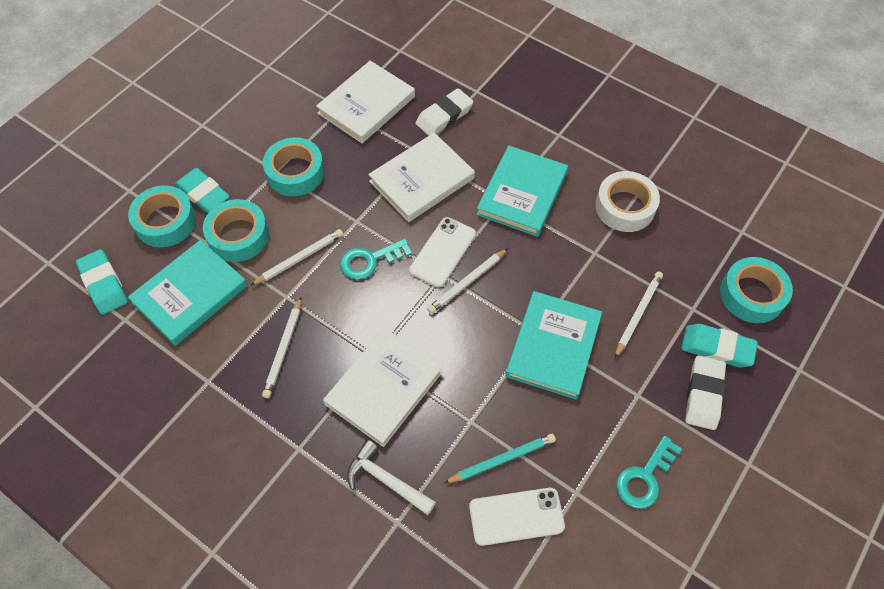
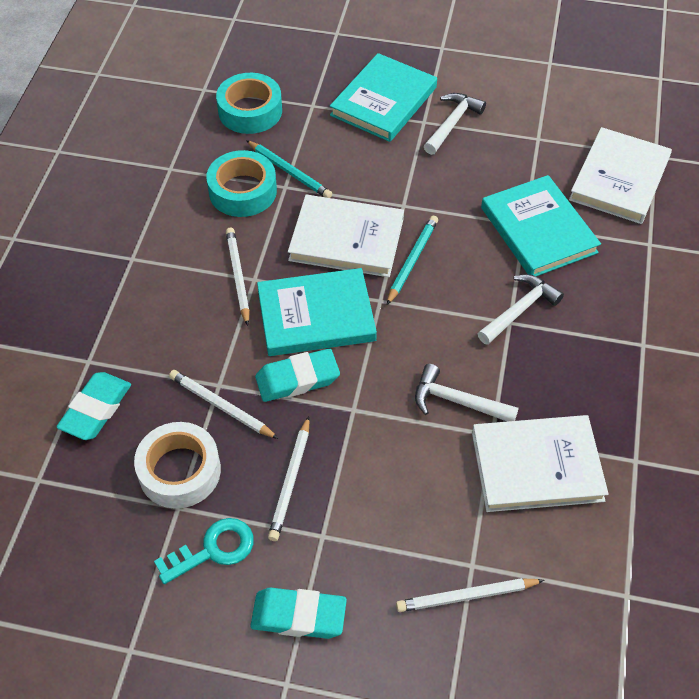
turquoise key: [340,239,412,280] [616,436,682,509] = 2 -> [154,518,254,584] = 1
turquoise pencil: [444,434,556,483] = 1 -> [246,140,332,198] [387,216,438,305] = 2
turquoise tape: [128,185,196,247] [203,199,269,262] [263,137,325,196] [720,257,793,323] = 4 -> [206,150,277,217] [216,73,282,134] = 2
white eraser: [416,88,473,136] [685,355,726,430] = 2 -> none = 0
white hammer: [347,440,436,515] = 1 -> [415,364,519,422] [424,93,486,155] [478,274,564,345] = 3
white phone: [409,217,476,288] [469,488,565,546] = 2 -> none = 0

